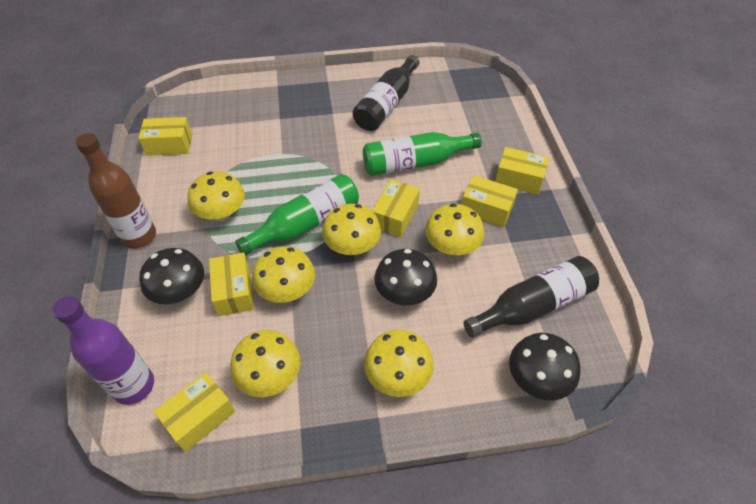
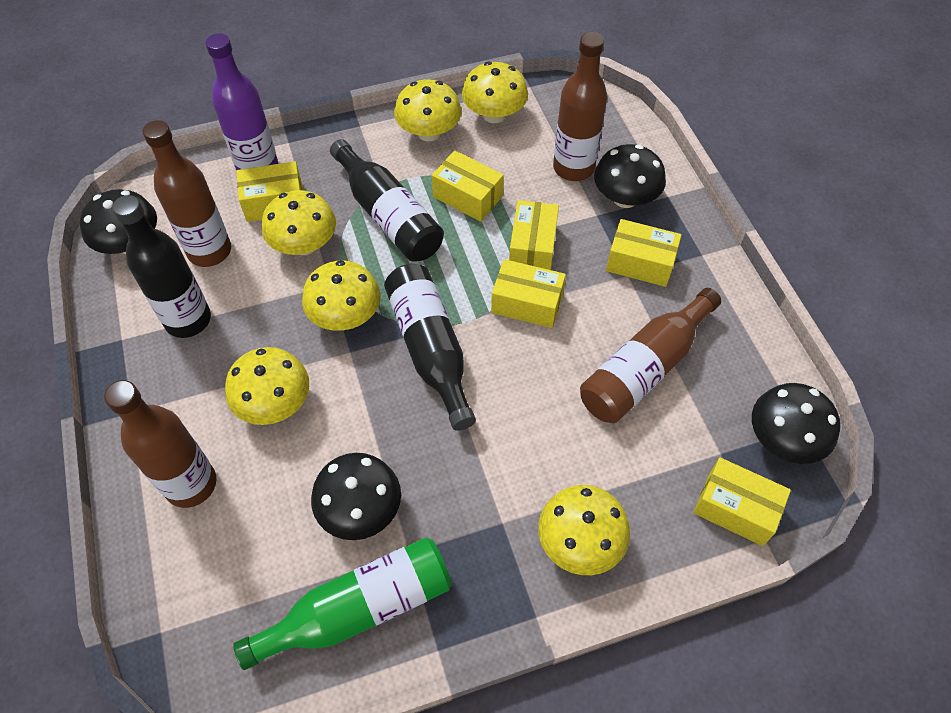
black bottle: [353,55,420,131] [464,256,599,338] = 2 -> [112,195,211,338] [330,139,444,261] [384,264,476,431] = 3
black mushroom: [139,248,204,304] [374,249,437,306] [509,333,581,400] = 3 -> [80,189,157,254] [311,453,401,540] [594,144,666,208] [752,383,840,464] = 4
brown bottle: [75,133,156,249] = 1 -> [104,380,217,508] [143,120,231,267] [553,32,607,181] [580,288,721,423] = 4
green bottle: [235,174,359,255] [363,132,482,176] = 2 -> [233,537,452,670] = 1

